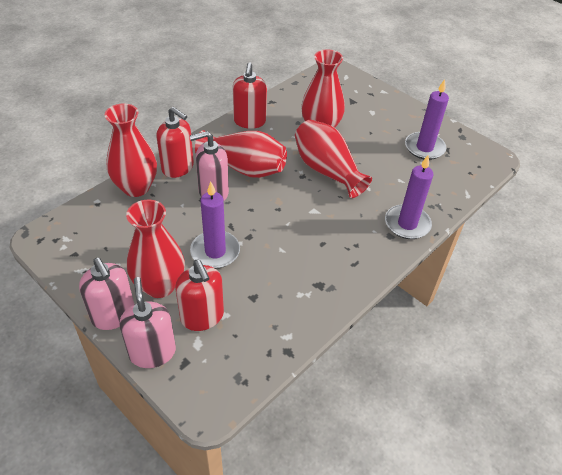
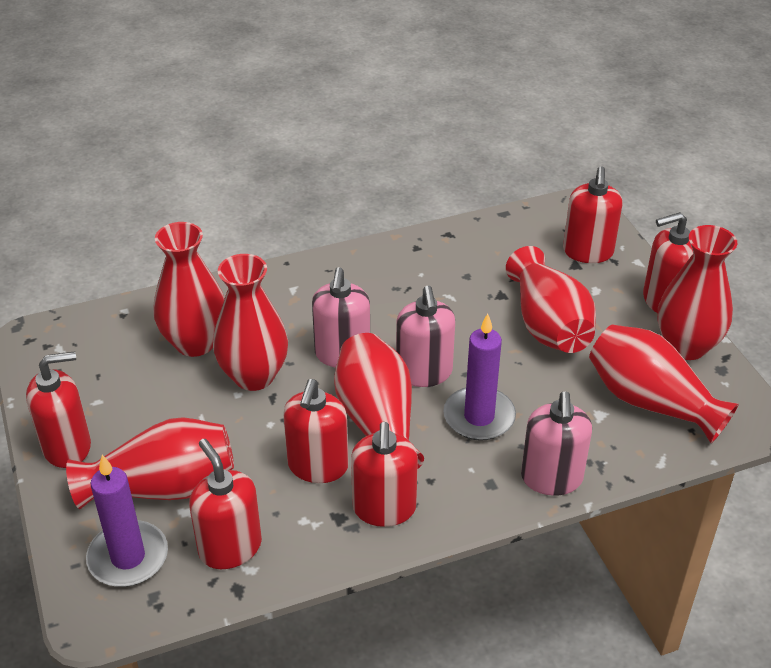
purple candle: [190,182,240,269] [385,155,433,239] [405,79,449,160] = 3 -> [86,455,168,587] [443,313,516,441] = 2
red soap dispenser: [156,107,194,178] [175,260,224,331] [233,62,267,129] = 3 -> [26,351,91,468] [189,439,262,569] [283,379,349,483] [351,422,418,527] [563,166,623,263] [643,212,693,313] = 6
red vase: [105,104,157,197] [126,200,185,298] [195,130,287,178] [295,120,372,198] [301,49,345,128] = 5 -> [66,417,234,509] [153,222,225,357] [213,254,288,391] [334,333,424,469] [506,246,596,353] [589,324,739,443] [658,225,737,360] = 7

